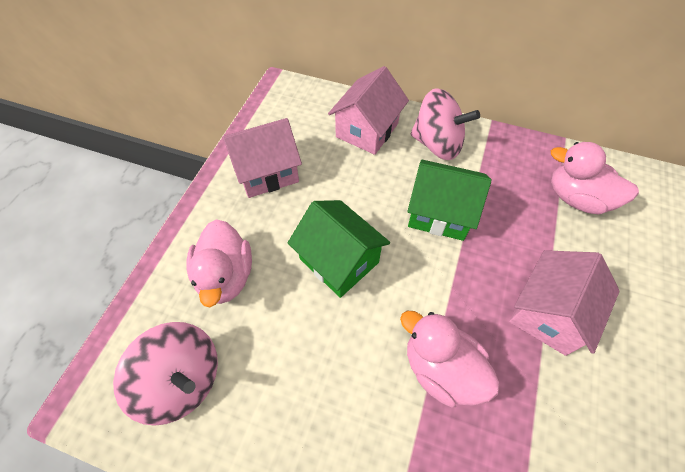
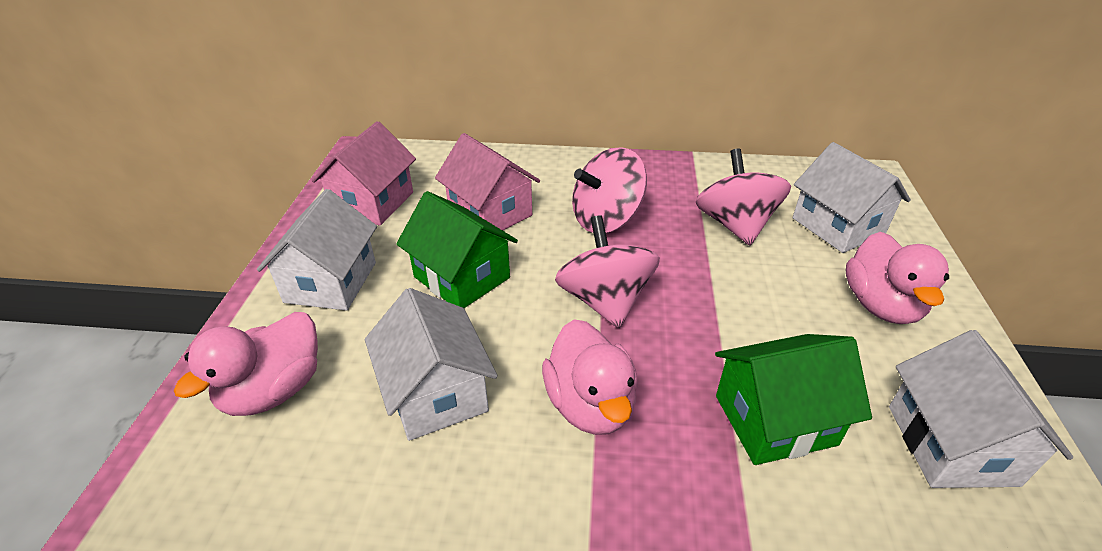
pink house: [223,118,302,198] [328,66,409,155] [509,250,620,356] = 3 -> [312,121,416,226] [435,133,540,230] = 2
pink spinning top: [113,322,218,426] [411,88,480,160] = 2 -> [555,215,660,328] [572,147,647,233] [696,148,791,245] = 3
white house: none = 0 -> [257,189,377,311] [365,288,498,441] [793,142,911,253] [889,330,1073,488] = 4

